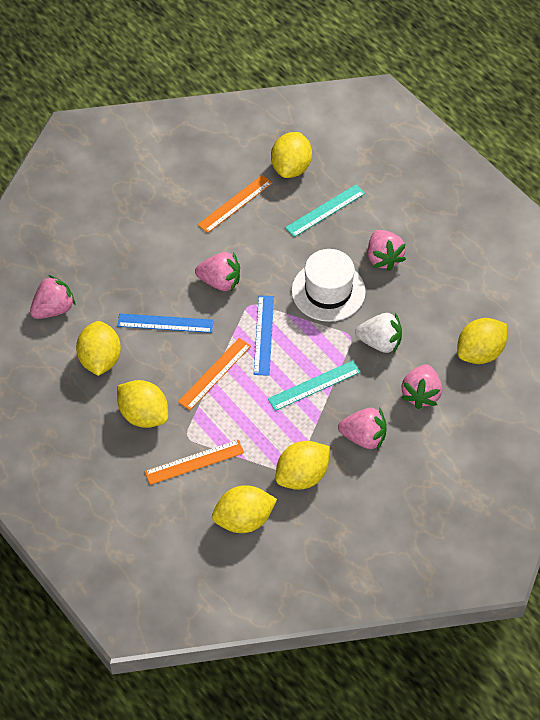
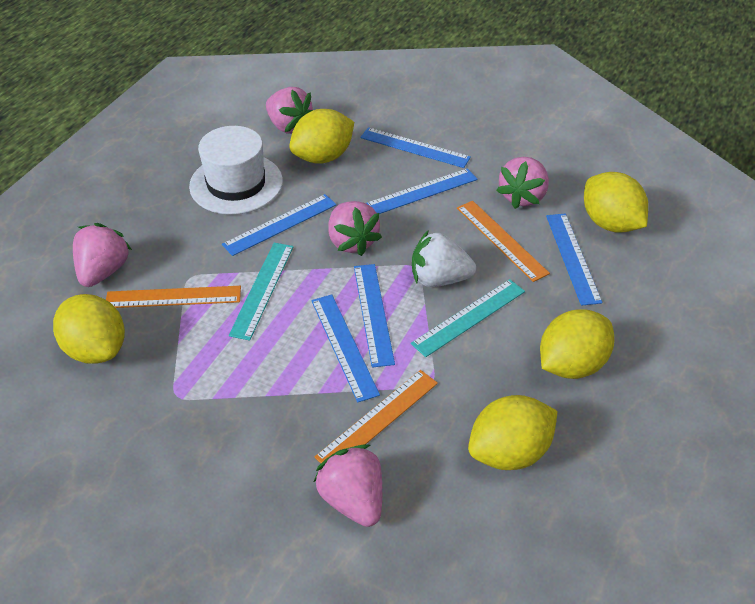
blue ruler: [117,313,214,333] [254,296,274,376] = 2 -> [222,194,336,256] [311,295,380,402] [354,264,395,368] [360,127,471,168] [366,168,478,214] [546,214,602,306] = 6
yellow lemon: [76,321,121,376] [117,380,168,428] [212,485,277,533] [271,132,312,178] [276,441,330,490] [457,318,507,364] = 6 -> [53,294,125,364] [289,109,354,164] [468,395,558,470] [540,309,614,379] [584,172,648,233] = 5

